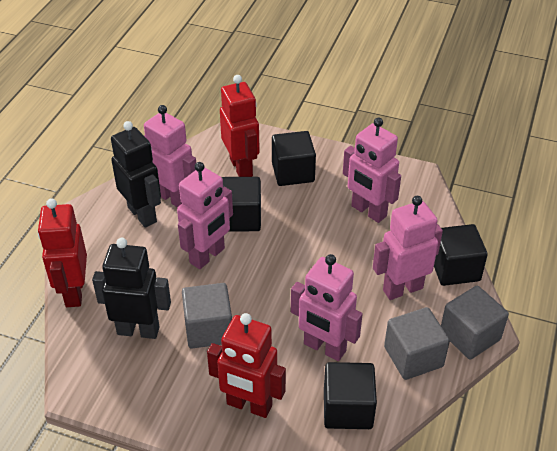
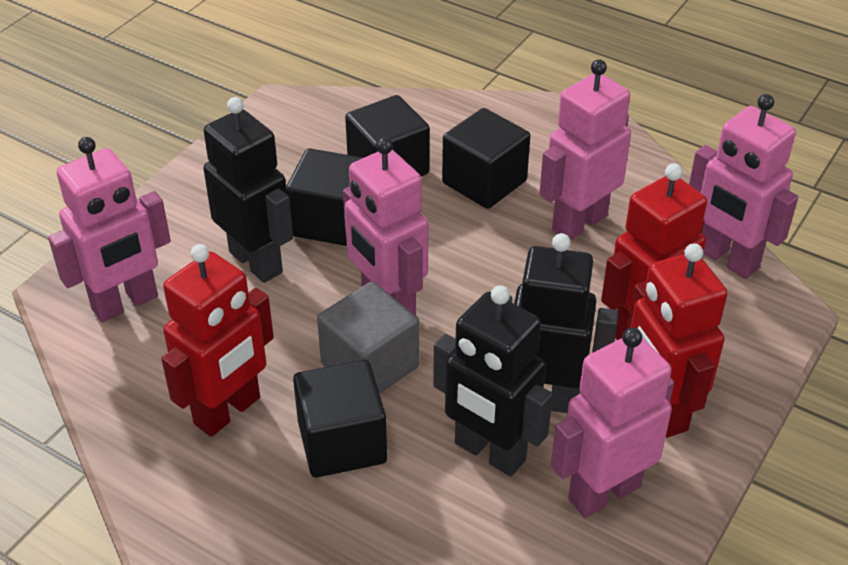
black robot: [92,238,171,339] [111,121,161,227] = 2 -> [203,97,293,283] [433,285,553,477] [508,233,619,413] = 3
grey cube: [182,283,232,349] [384,307,450,380] [441,286,509,359] = 3 -> [317,282,419,394] = 1

